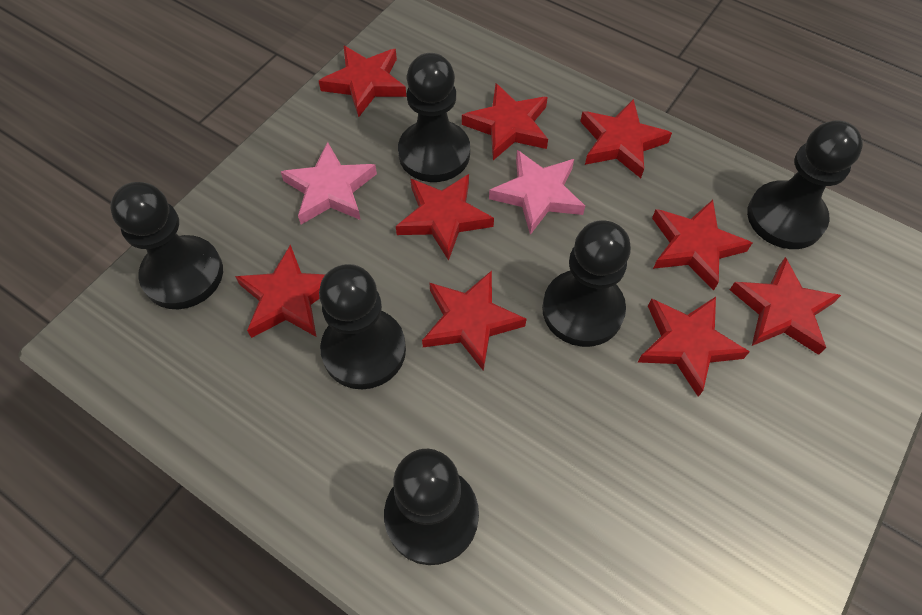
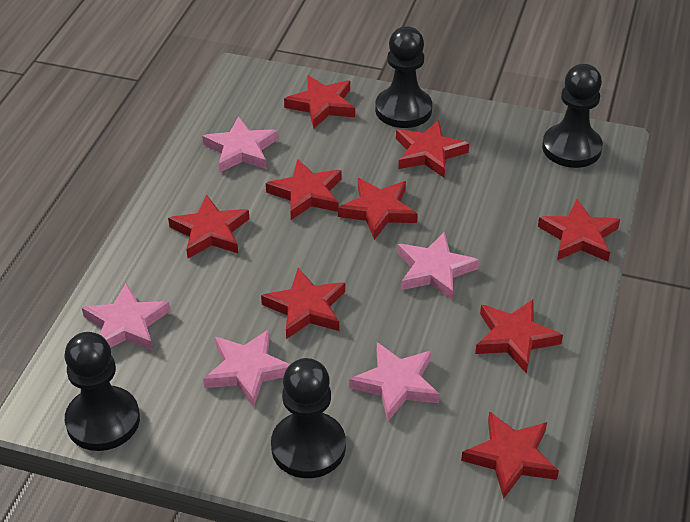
black pawn: [110,182,223,309] [319,264,406,389] [384,449,479,565] [398,53,470,182] [542,220,631,347] [747,120,863,249] = 6 -> [65,332,140,451] [271,358,346,478] [375,26,432,128] [542,64,603,168] = 4
pink star: [281,142,377,224] [489,150,585,235] = 2 -> [82,282,170,351] [202,116,278,173] [203,329,290,407] [349,342,440,421] [397,232,479,300] = 5

